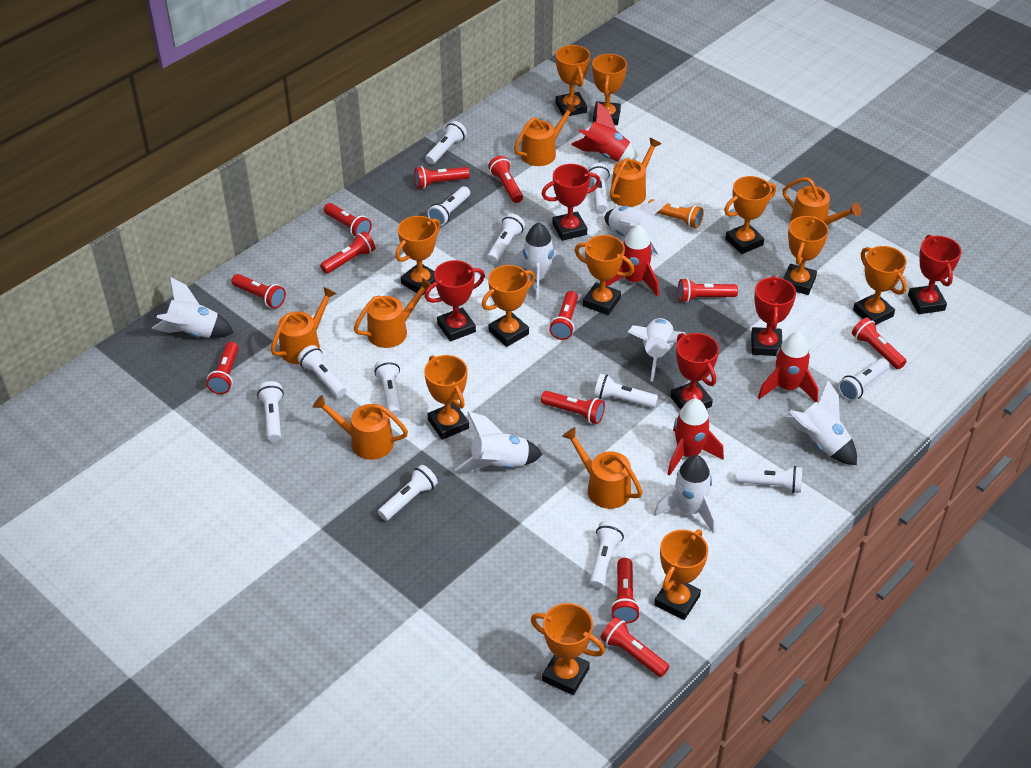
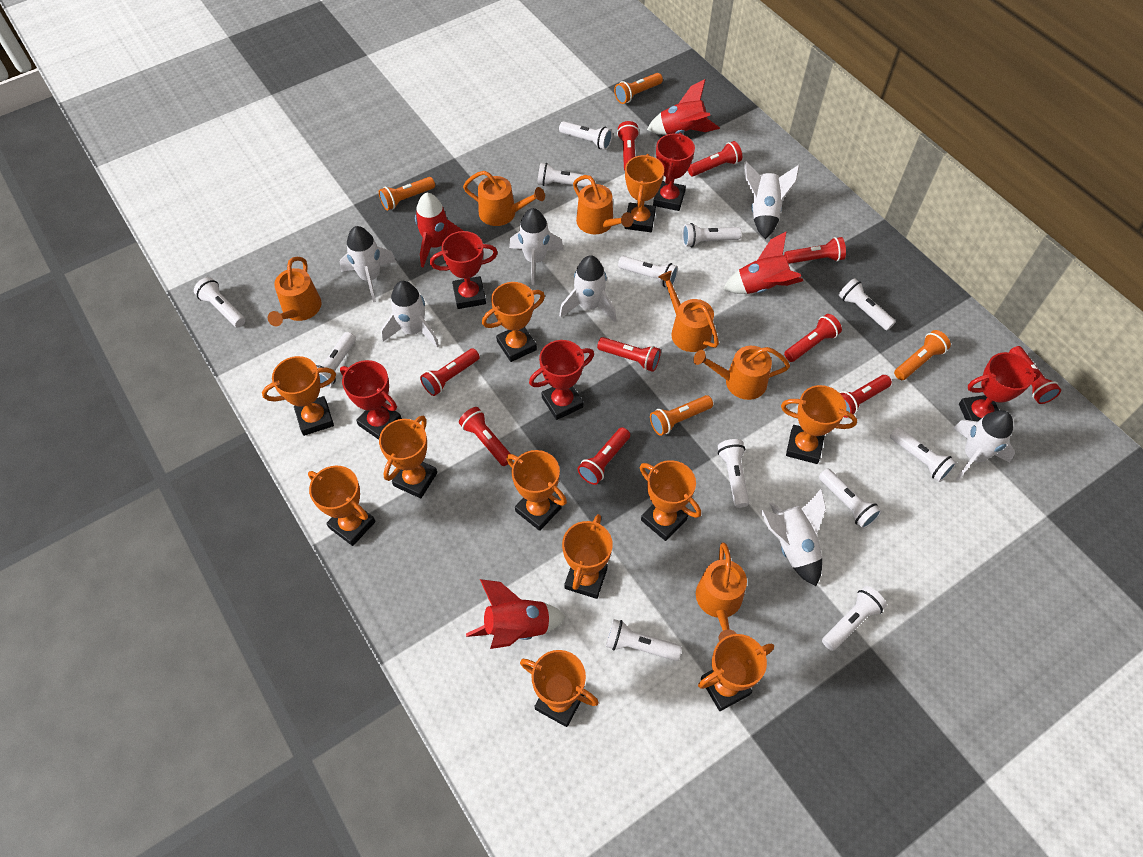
orange flashlight: [648,199,704,228] = 1 -> [379,177,435,211] [614,73,663,104] [650,395,713,436] [894,330,951,380] = 4
orange watering can: [271,287,337,364] [313,395,408,460] [354,278,431,348] [514,103,577,166] [562,427,643,509] [610,138,661,207] [783,177,861,225] = 7 -> [268,257,322,326] [463,171,545,226] [573,175,634,234] [658,271,719,352] [693,346,790,400] [696,543,747,641] = 6
red flashlight: [206,342,238,394] [231,274,286,308] [320,231,375,274] [324,203,372,237] [414,166,470,189] [488,156,523,203] [541,391,605,424] [549,291,578,340] [601,617,670,677] [610,558,640,624] [678,278,738,303] [852,317,907,369] = 12 -> [420,348,480,396] [459,407,511,466] [578,427,630,485] [597,337,661,372] [617,121,639,171] [688,141,742,176] [784,237,846,264] [784,314,842,362] [839,375,892,418] [1009,346,1061,404] = 10

